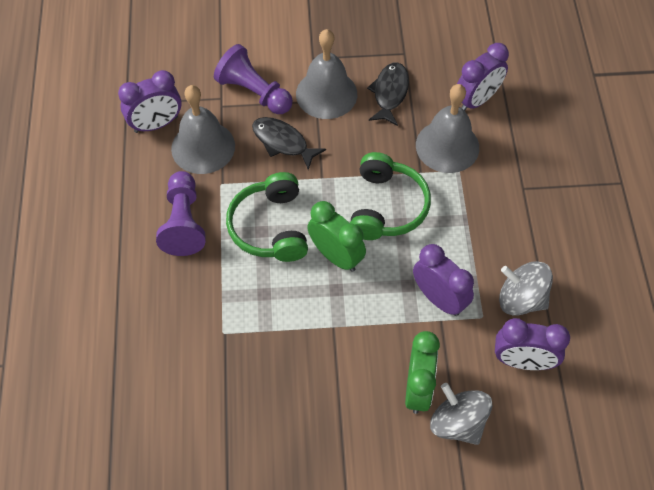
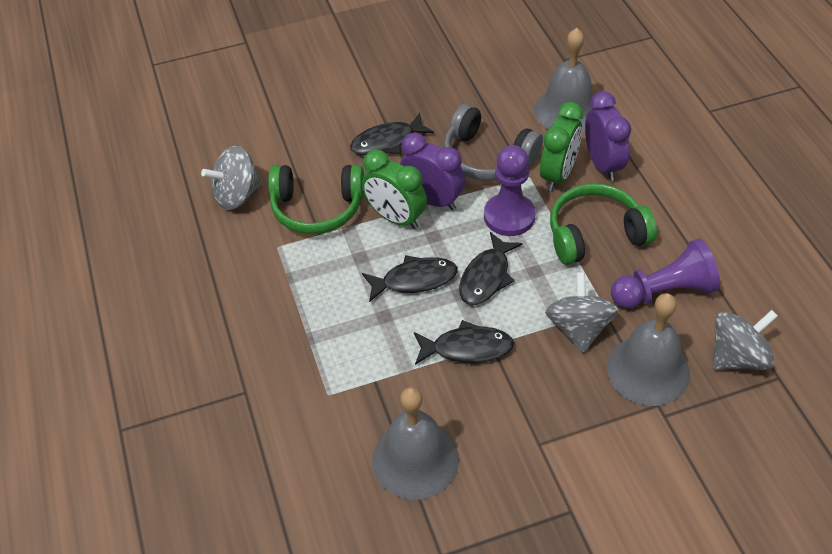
black fish: [252,117,326,170] [367,62,409,126] = 2 -> [350,113,434,155] [362,255,458,302] [414,320,514,365] [459,232,522,305] = 4
grey headphones: none = 0 -> [444,104,543,181] = 1
grey spinning top: [430,383,492,445] [499,261,553,316] = 2 -> [201,146,262,210] [545,272,619,353] [712,310,778,370] = 3
purple clock: [118,70,182,133] [413,244,474,316] [457,43,509,111] [495,318,570,370] = 4 -> [400,133,465,210] [585,91,631,181] = 2

